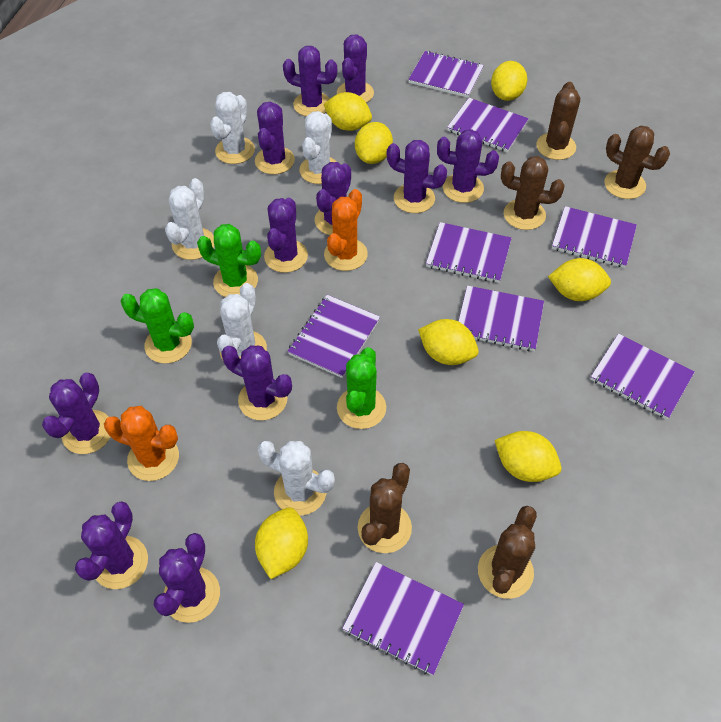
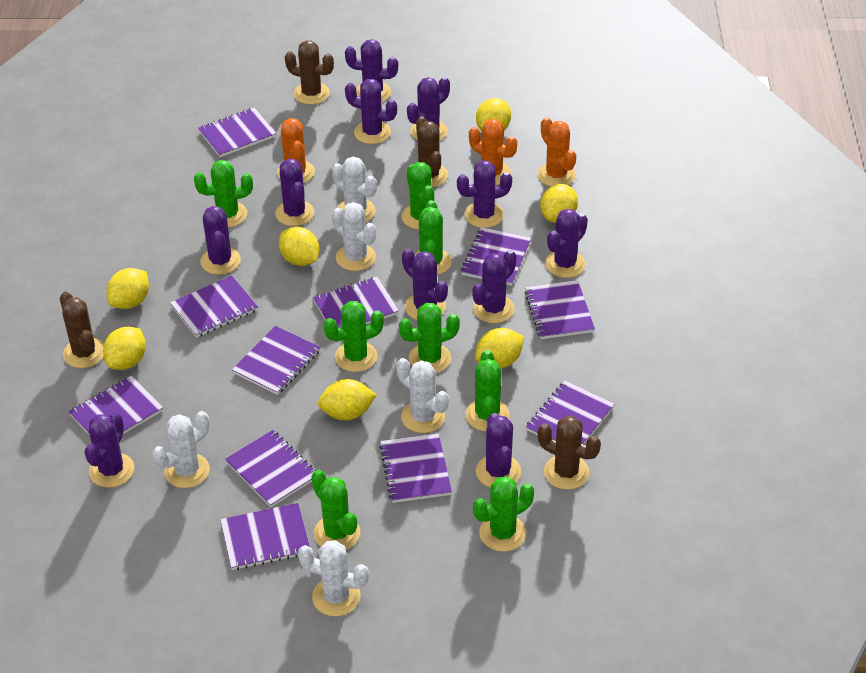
brown cactus: [358,463,412,553] [478,506,537,599] [501,156,565,230] [536,82,580,160] [605,126,670,199] = 5 -> [60,292,104,368] [285,41,334,105] [416,116,448,187] [538,416,601,490] = 4
green cactus: [121,288,194,364] [197,224,261,297] [337,347,386,429] = 3 -> [194,160,253,227] [311,470,360,550] [324,301,384,372] [399,303,460,373] [402,162,434,230] [415,200,452,275] [465,350,510,431] [473,476,534,552] = 8
orange cactus: [104,406,179,481] [324,189,368,271] = 2 -> [277,118,315,183] [469,119,517,185] [537,117,576,187] = 3
purple notebook: [288,295,380,378] [342,562,464,675] [408,51,484,98] [426,222,512,283] [447,98,529,152] [458,286,544,351] [552,206,637,268] [591,333,695,419] = 8 -> [69,376,163,436] [170,276,258,338] [198,107,276,157] [220,503,310,570] [225,430,316,507] [232,326,320,395] [313,277,399,328] [379,433,452,503] [461,227,531,286] [524,280,595,339] [526,381,614,444] = 11

